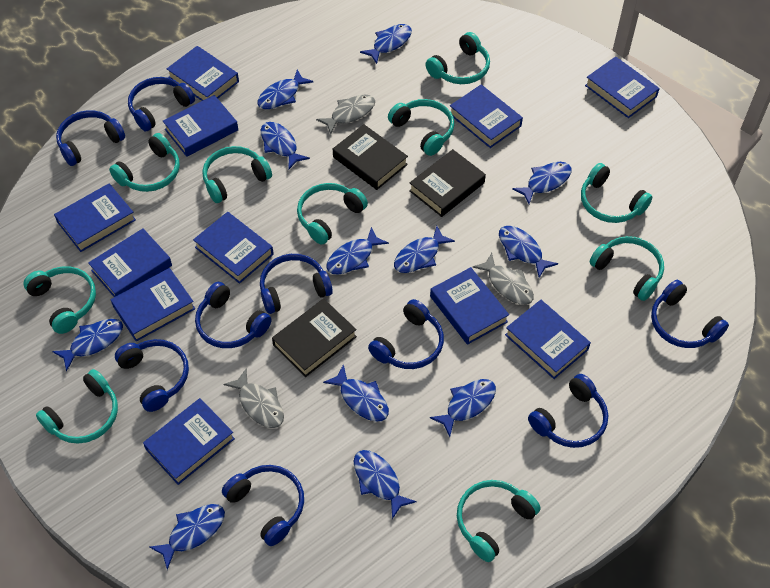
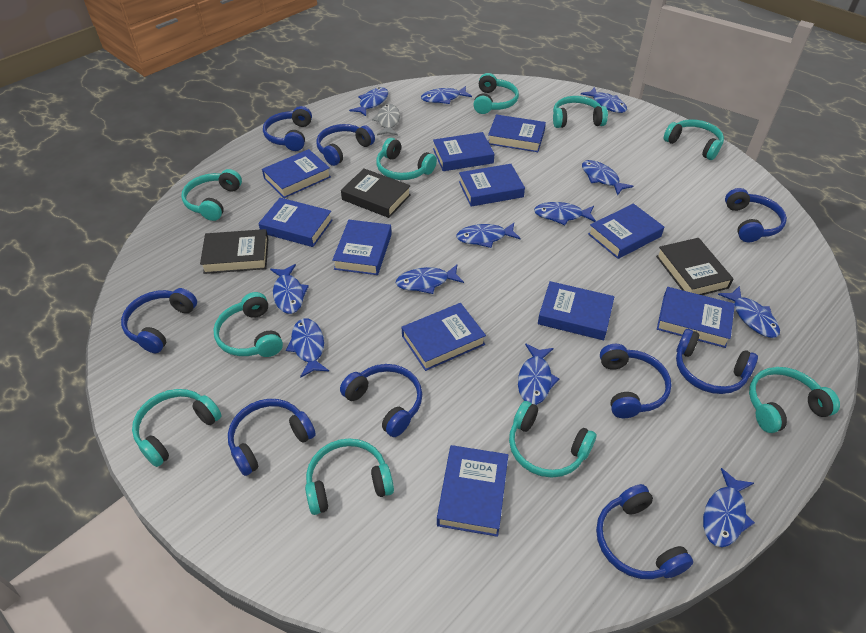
grey fish: [223,368,284,428] [316,94,375,134] [472,253,534,305] = 3 -> [372,104,400,135] = 1

